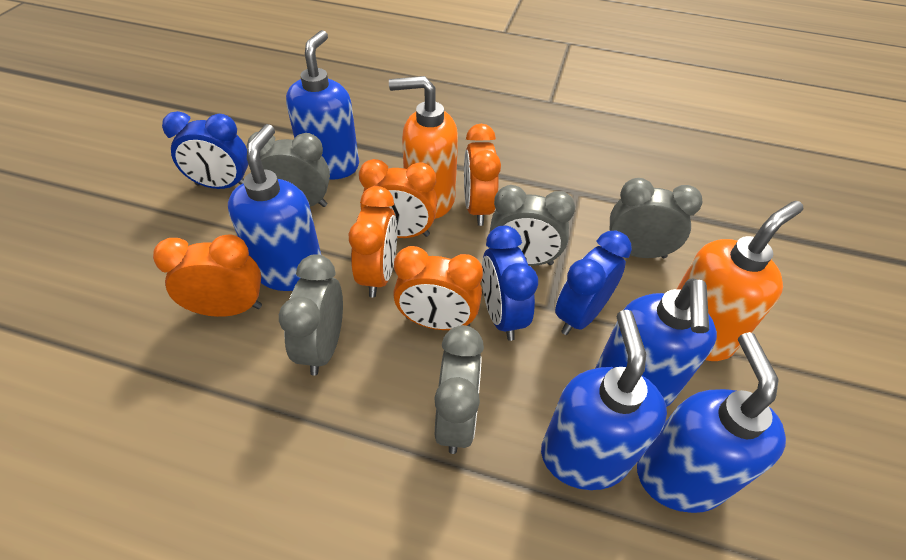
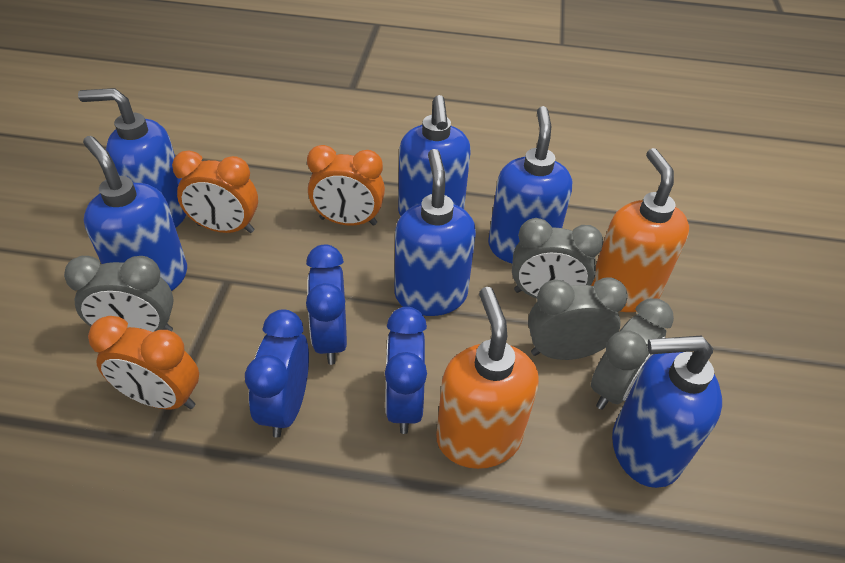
blue soap dispenser: [228,124,321,291] [286,30,359,180] [541,310,667,490] [595,279,717,407] [637,332,786,513] = 5 -> [78,88,186,228] [83,136,187,291] [395,149,476,316] [398,95,471,216] [488,106,572,263] [612,336,722,488] = 6
grey clock: [247,132,330,207] [279,254,343,376] [434,325,484,454] [489,185,575,266] [610,178,702,258] = 5 -> [64,256,174,332] [512,218,603,298] [528,277,628,360] [591,298,674,410] = 4
orange clock: [153,234,262,317] [349,186,397,298] [359,159,437,238] [393,246,483,330] [464,124,501,226] = 5 -> [88,316,199,410] [172,150,258,233] [307,145,385,226] = 3

